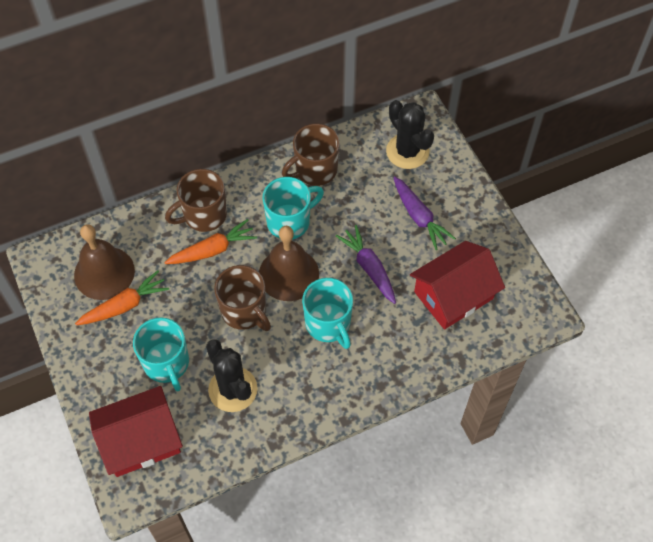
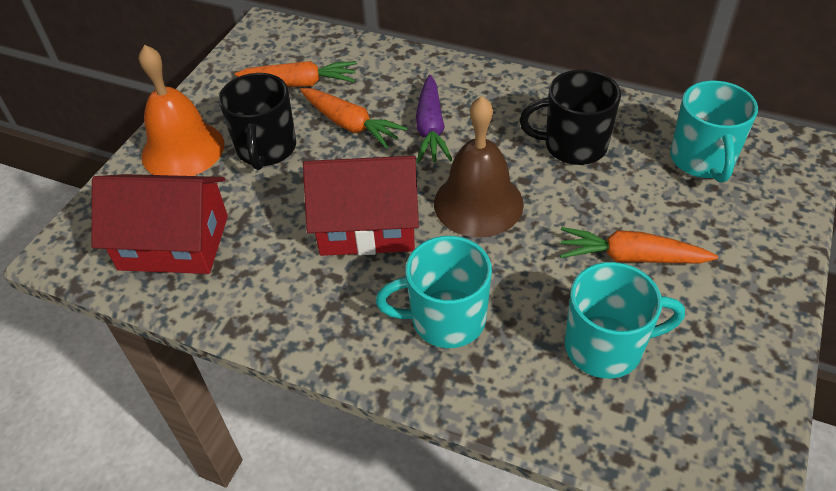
black cactus: [206,339,258,412] [386,100,434,169] = 2 -> none = 0
black mug: none = 0 -> [219,73,296,170] [519,69,621,165] = 2
brown bell: [74,224,135,300] [259,226,319,301] = 2 -> [434,96,524,237] = 1
brown mug: [165,169,227,232] [214,265,271,331] [282,124,340,186] = 3 -> none = 0
orange bell: none = 0 -> [139,45,224,176] = 1
orange carrot: [75,270,169,325] [164,219,257,264] = 2 -> [235,61,357,87] [300,88,408,149] [560,227,718,263] = 3
purple carrot: [336,225,396,304] [393,176,456,250] = 2 -> [416,75,452,163] = 1

